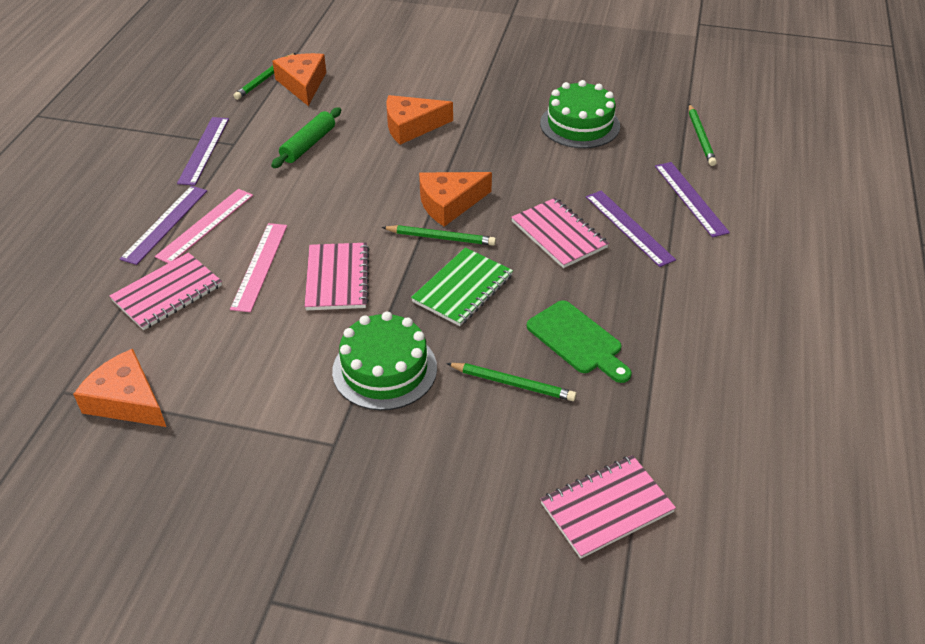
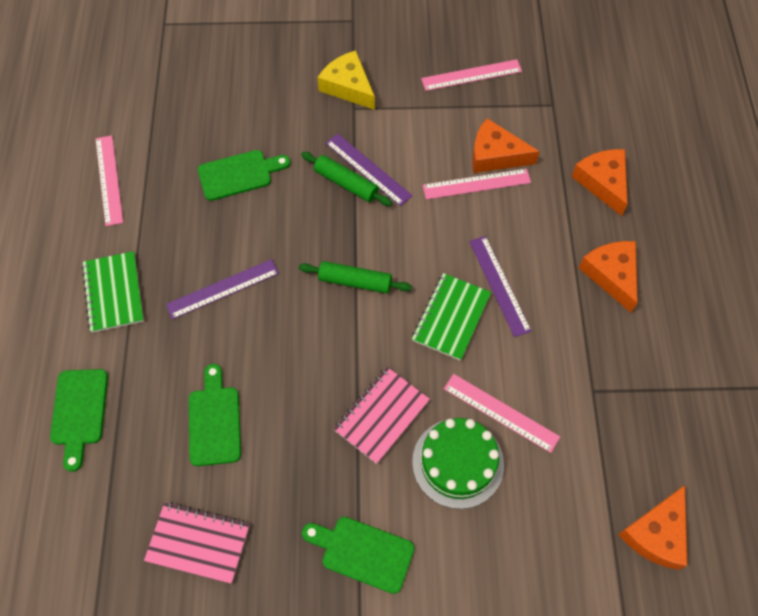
green cake: [332,312,437,410] [540,80,620,148] = 2 -> [412,418,504,509] = 1
green cutting board: [527,300,632,383] = 1 -> [50,369,108,472] [189,364,241,466] [198,150,290,201] [302,517,414,594] = 4
green notebook: [411,247,513,326] = 1 -> [82,251,144,333] [412,273,491,361] = 2
green pencil: [234,53,296,100] [382,225,496,246] [446,363,577,401] [689,104,717,166] = 4 -> none = 0
green rolling pin: [271,107,341,168] = 1 -> [299,261,412,293] [301,152,392,206] = 2
pink notebook: [110,252,222,330] [304,243,369,310] [511,198,609,268] [541,455,676,559] = 4 -> [144,502,250,584] [334,367,430,464] = 2
pink ruler: [155,189,253,263] [230,223,287,312] = 2 -> [95,135,123,226] [421,59,522,91] [422,169,531,200] [444,374,560,453] = 4
purple ruler: [120,186,207,265] [177,117,229,186] [586,191,676,267] [655,162,730,238] = 4 -> [166,259,279,319] [326,133,413,206] [469,236,531,337] = 3
yellow cheese: none = 0 -> [317,50,375,110] = 1

